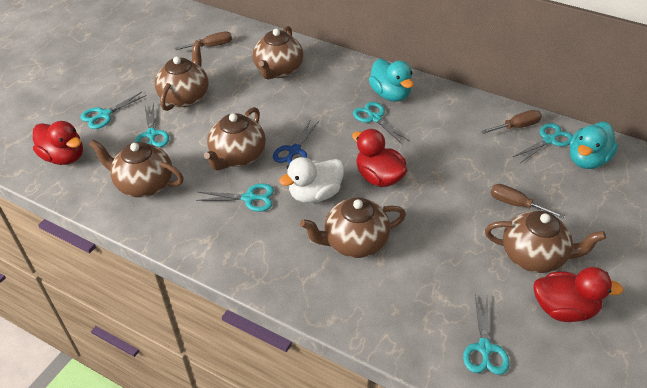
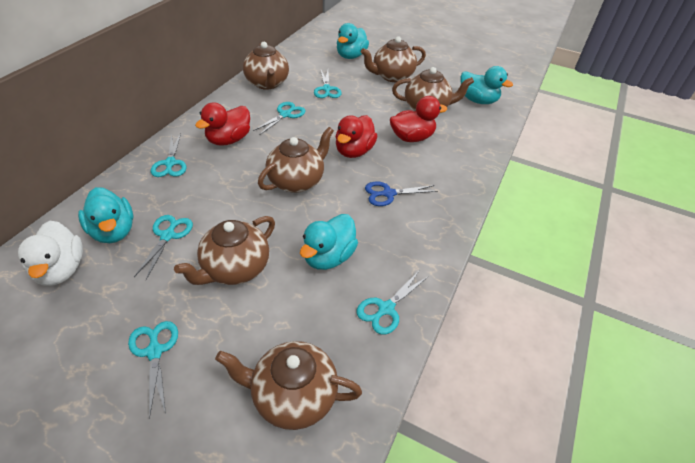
brown screwdriver: [175,31,232,50] [481,110,542,134] [491,184,565,218] = 3 -> none = 0
turquoise duck: [369,59,414,102] [570,122,618,169] = 2 -> [78,187,133,243] [300,214,358,270] [337,23,369,59] [460,66,513,104] = 4

